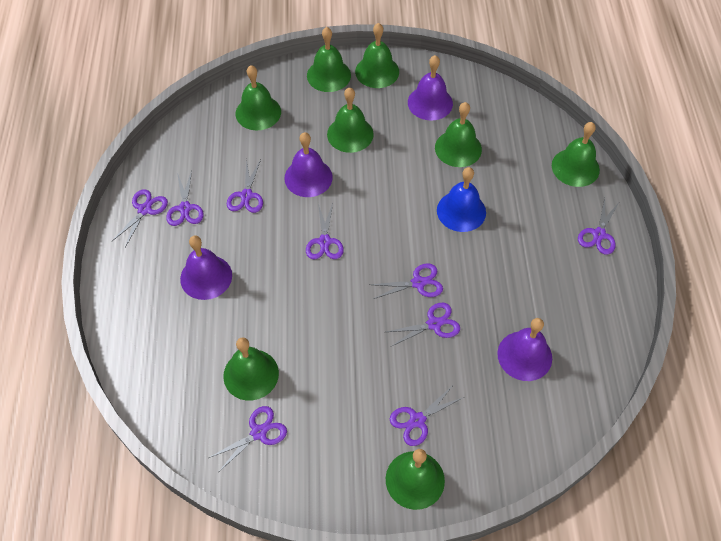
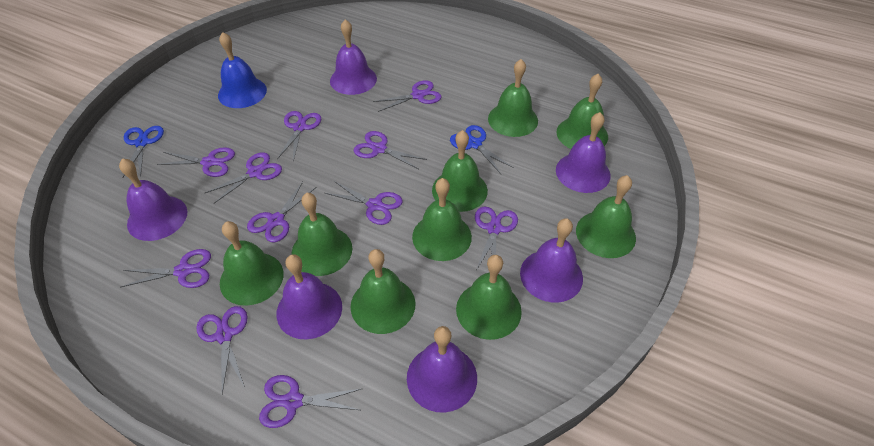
blue scissors: none = 0 -> [122,126,164,178] [450,125,514,174] = 2
green bell: [223,337,279,401] [236,65,281,130] [307,27,351,92] [327,87,374,153] [355,23,399,88] [386,449,445,510] [435,102,482,167] [552,122,600,187] = 8 -> [220,221,284,306] [292,193,352,276] [350,249,416,334] [412,178,472,261] [432,130,488,212] [456,255,522,340] [488,59,538,137] [557,74,608,149] [576,175,636,258] = 9
purple bell: [180,236,232,300] [285,132,333,197] [408,55,453,120] [497,318,552,381] = 4 -> [119,158,187,241] [277,254,342,340] [330,19,377,95] [407,326,477,413] [520,218,583,303] [556,112,611,193] = 6
purple scissors: [112,189,168,247] [166,170,204,226] [209,406,287,471] [227,158,263,213] [306,203,344,259] [370,263,443,299] [386,303,460,347] [390,384,464,446] [578,198,620,255] = 9 -> [121,249,211,288] [157,147,235,177] [196,306,247,394] [205,152,282,203] [247,182,317,242] [259,375,361,428] [277,111,321,162] [325,181,403,225] [354,131,427,169] [373,80,441,112] [475,206,518,270] = 11

